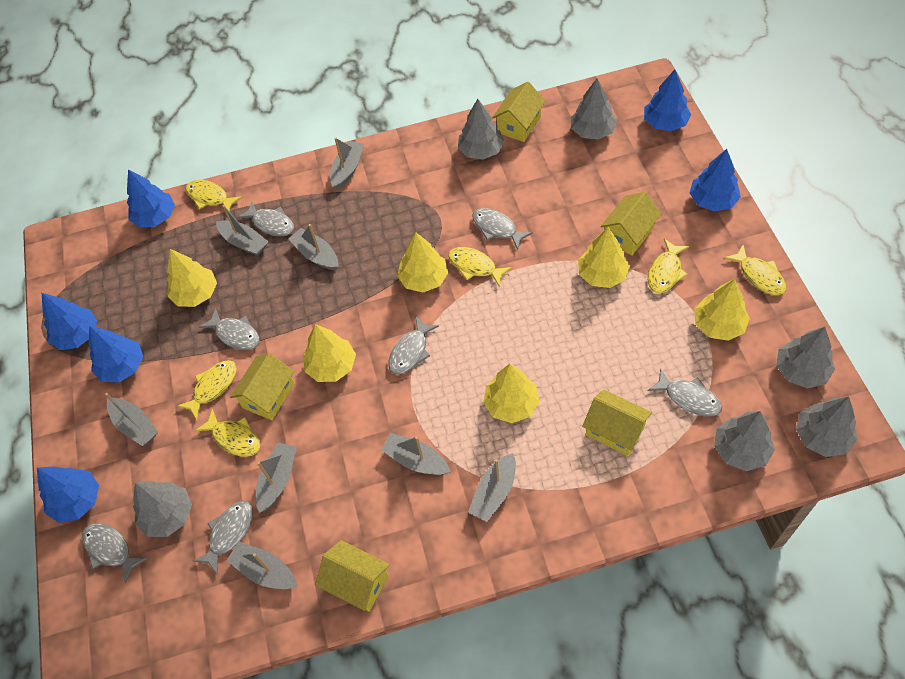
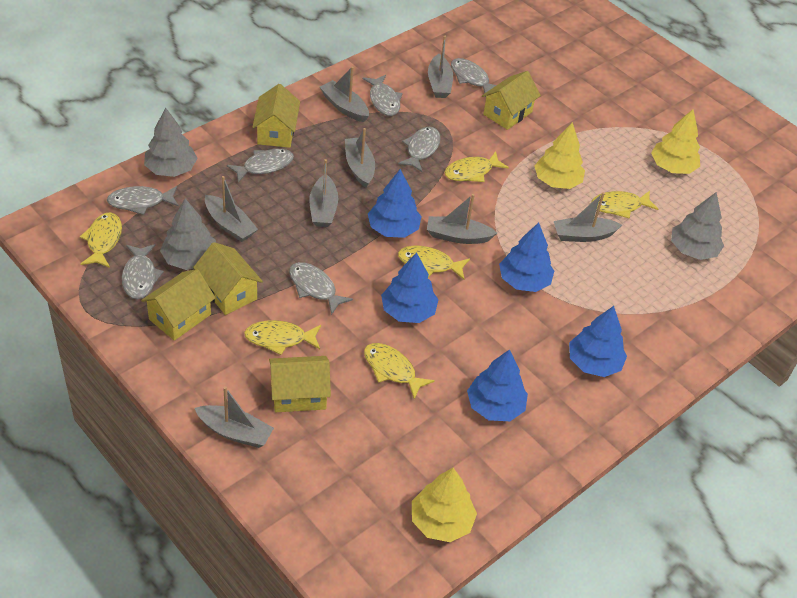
blue tree: [37,467,99,523] [42,293,97,350] [89,326,143,383] [127,169,175,228] [644,70,691,131] [690,149,741,212] = 6 -> [368,169,422,238] [381,252,439,323] [467,349,528,421] [499,222,554,292] [569,306,627,377] = 5
grey tree: [133,481,192,537] [458,99,504,160] [571,79,617,140] [714,411,775,471] [776,327,835,389] [796,396,857,457] = 6 -> [144,108,198,177] [160,198,216,270] [671,192,724,260] = 3
yellow tree: [167,249,217,307] [303,324,356,382] [397,232,448,292] [483,364,540,423] [578,227,630,288] [694,279,750,341] = 6 -> [412,468,477,542] [534,122,585,189] [651,109,700,174] = 3

